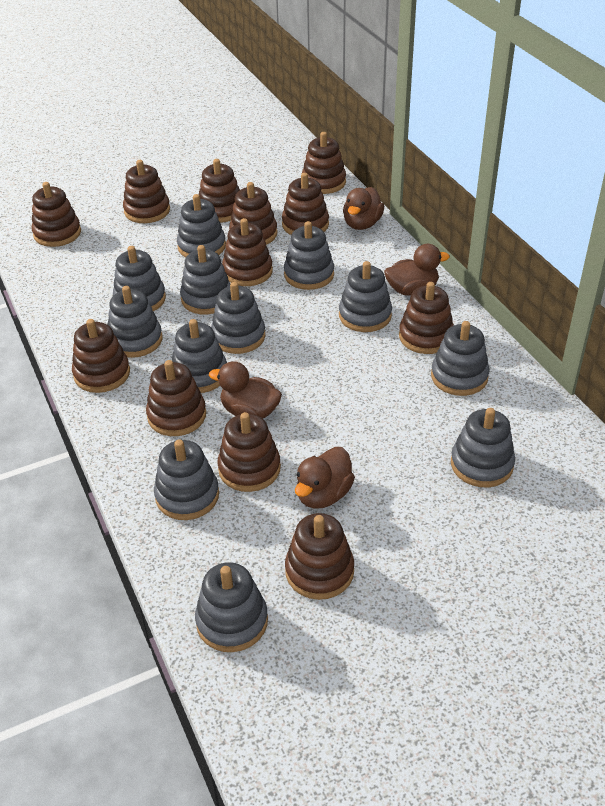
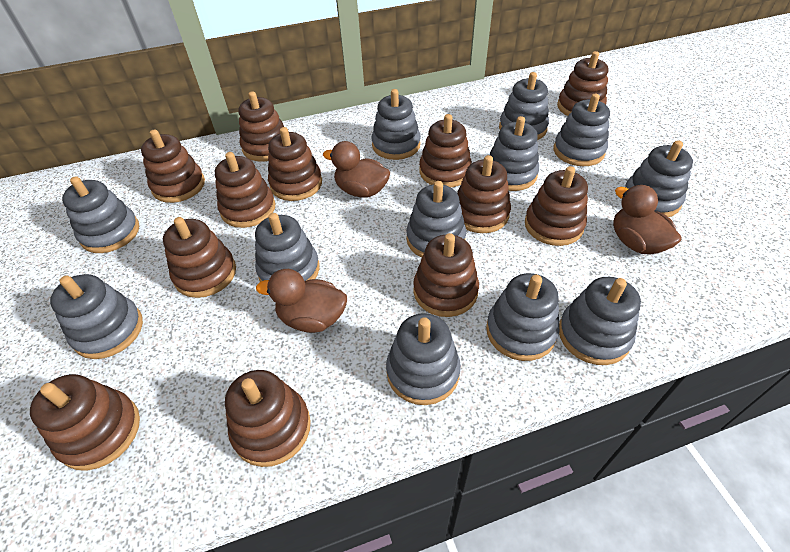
brown duck: [209,361,282,419] [295,447,355,509] [343,187,384,230] [384,244,450,296] = 4 -> [256,269,347,333] [323,141,390,198] [613,185,682,255] = 3

